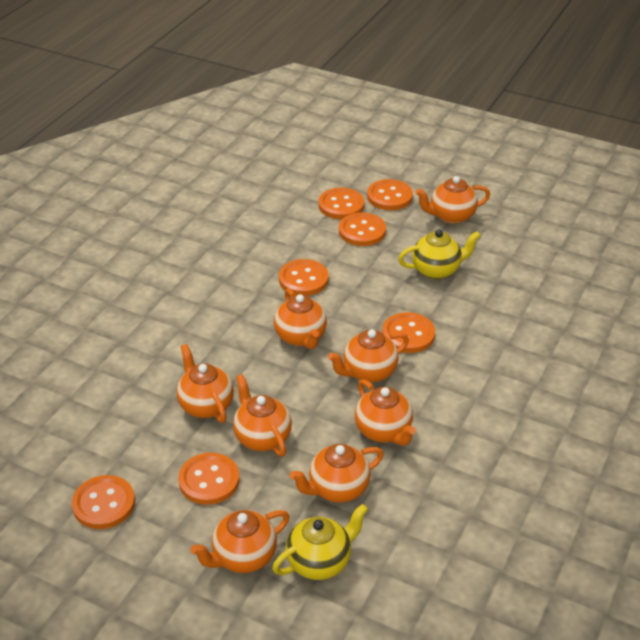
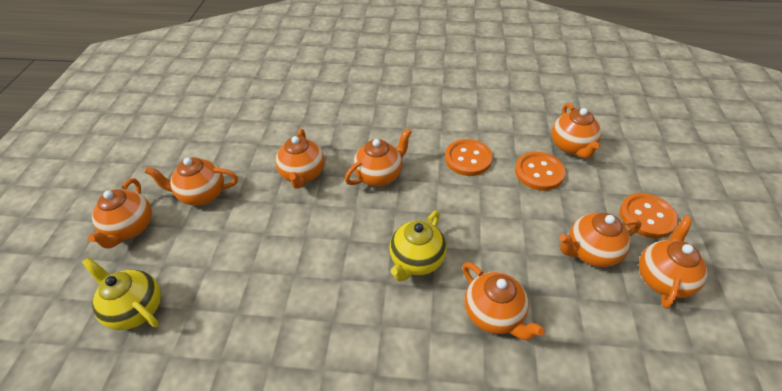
orange button: [72,475,135,529] [178,453,239,505] [279,259,329,296] [318,188,364,219] [339,213,386,246] [367,179,413,210] [382,312,435,353] = 7 -> [445,139,492,176] [515,152,566,191] [619,193,678,238] = 3

